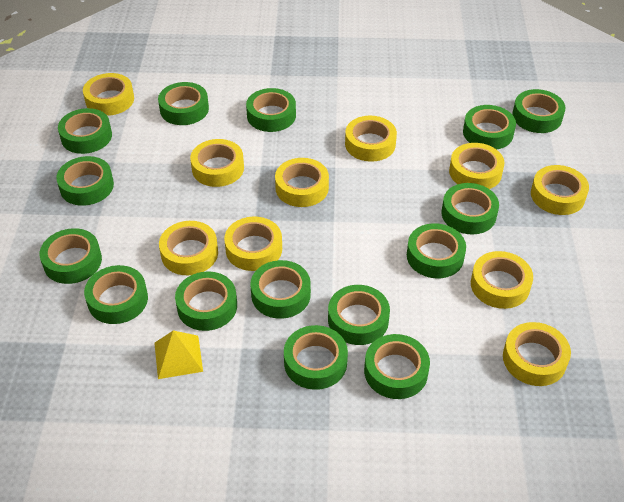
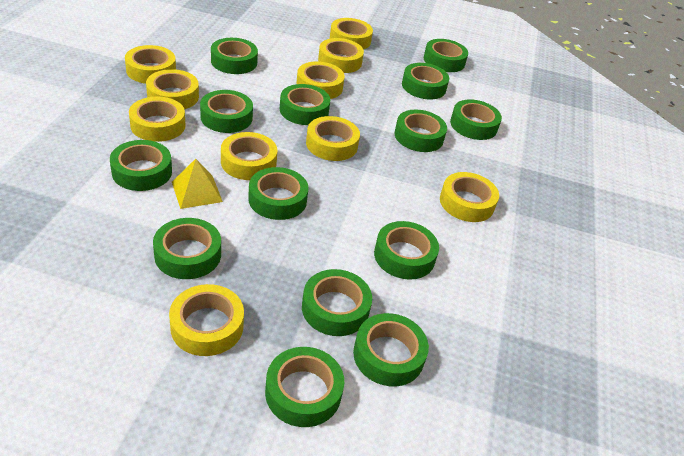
green tape: [39,228,102,284] [56,156,114,206] [58,108,112,154] [84,265,148,324] [158,82,209,125] [175,271,237,331] [246,88,296,132] [250,260,311,319] [284,325,348,390] [328,285,390,345] [364,334,430,399] [407,223,466,278] [442,183,499,234] [463,105,516,149] [512,89,565,133] = 15 -> [110,140,172,191] [153,218,221,279] [200,90,253,133] [211,38,258,74] [248,167,309,220] [265,347,344,427] [280,84,330,125] [302,269,372,336] [353,313,429,386] [374,221,439,280] [395,110,447,152] [402,63,449,99] [424,39,468,72] [450,99,502,140] = 14

